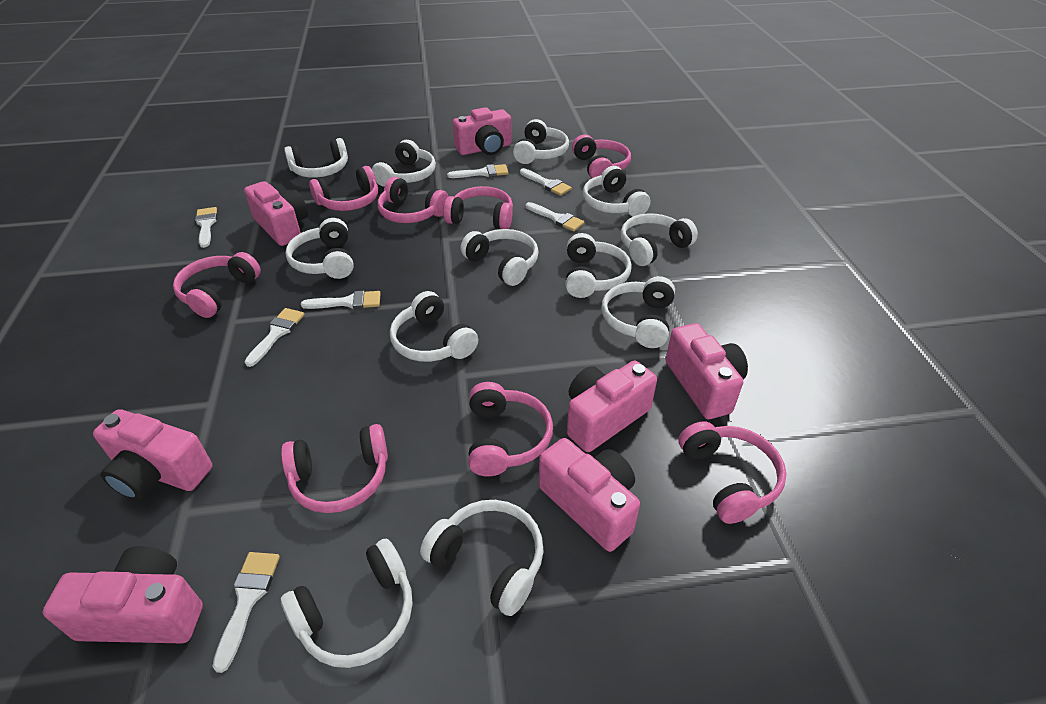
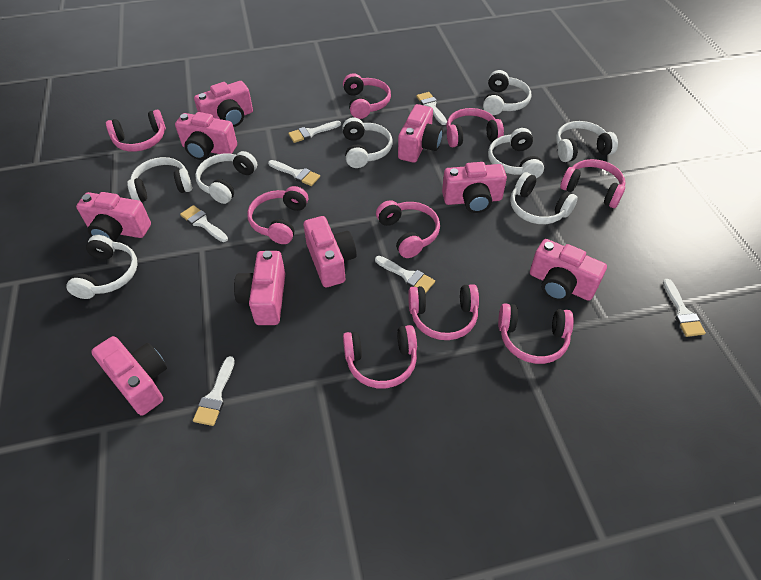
pink camera: [43,546,203,643] [93,409,213,500] [244,181,308,246] [453,107,512,155] [539,438,640,552] [567,361,657,452] [665,323,748,419] = 7 -> [76,192,151,242] [91,336,167,416] [175,112,237,160] [194,81,253,127] [234,251,285,325] [303,216,357,287] [398,104,443,163] [442,162,507,213] [530,239,607,301] = 9
pink headphones: [173,252,261,318] [281,424,388,513] [309,166,378,211] [378,177,449,223] [443,186,513,229] [468,382,553,477] [572,135,631,178] [678,421,786,524] = 8 -> [106,110,166,152] [247,186,308,244] [343,73,391,119] [343,325,417,388] [376,200,440,258] [408,284,479,340] [446,108,504,147] [498,303,574,364] [560,159,625,208] = 9
white headphones: [281,539,413,668] [284,138,348,178] [285,218,354,279] [372,140,436,187] [390,291,478,362] [420,500,544,616] [460,229,539,286] [513,119,569,164] [565,233,632,298] [583,166,651,216] [601,276,675,348] [621,213,698,266] = 12 -> [66,235,138,299] [127,157,192,202] [195,151,257,204] [342,118,392,168] [483,70,531,115] [488,128,544,178] [510,172,578,224] [556,121,618,162] = 8

